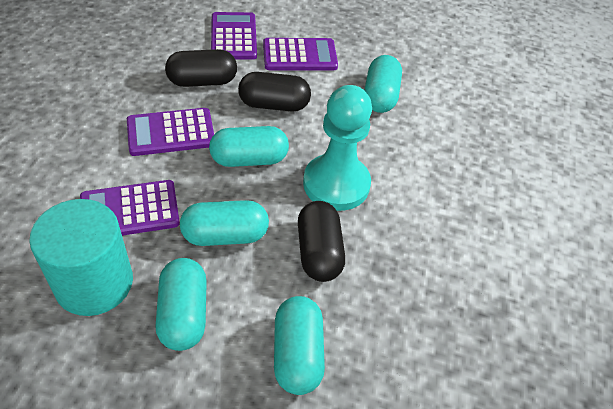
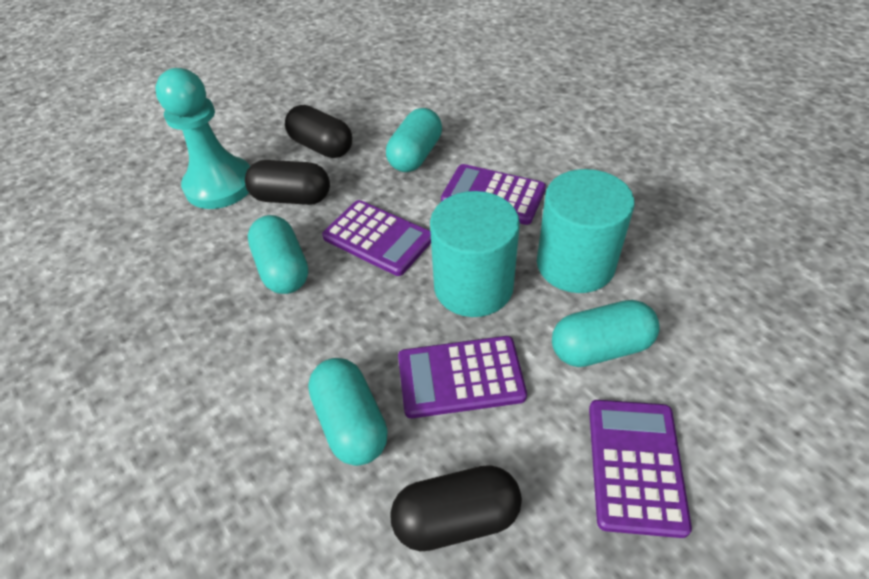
turquoise capsule: [155,258,207,351] [180,200,269,246] [209,126,289,167] [274,296,325,395] [364,55,402,113] = 5 -> [248,215,308,294] [308,358,388,466] [386,108,442,172] [552,300,660,367] = 4
turquoise cylinder: [29,199,133,316] = 1 -> [430,191,520,317] [537,169,634,293] = 2

